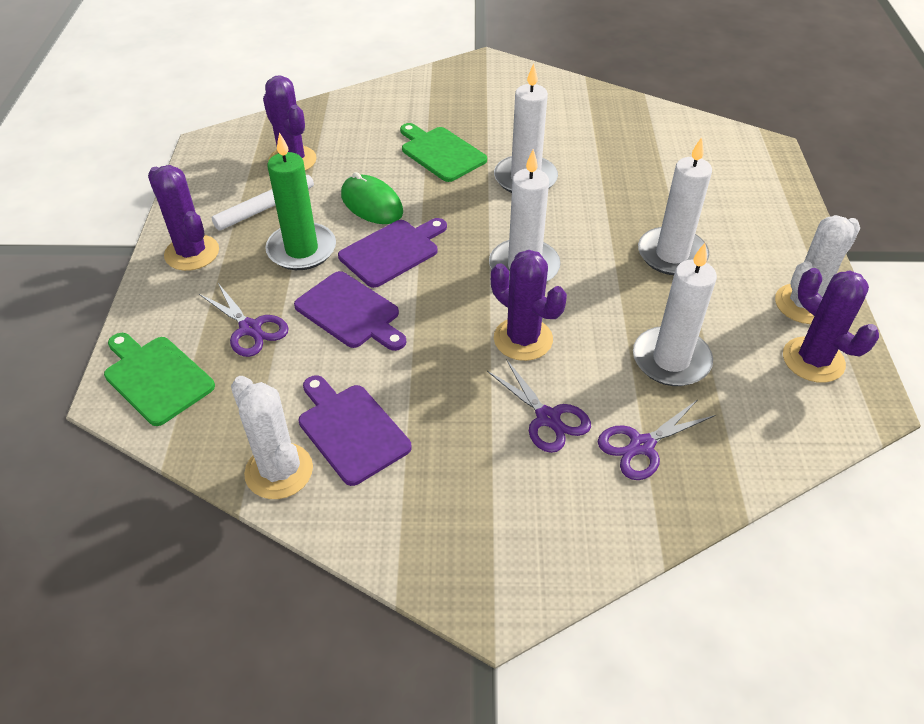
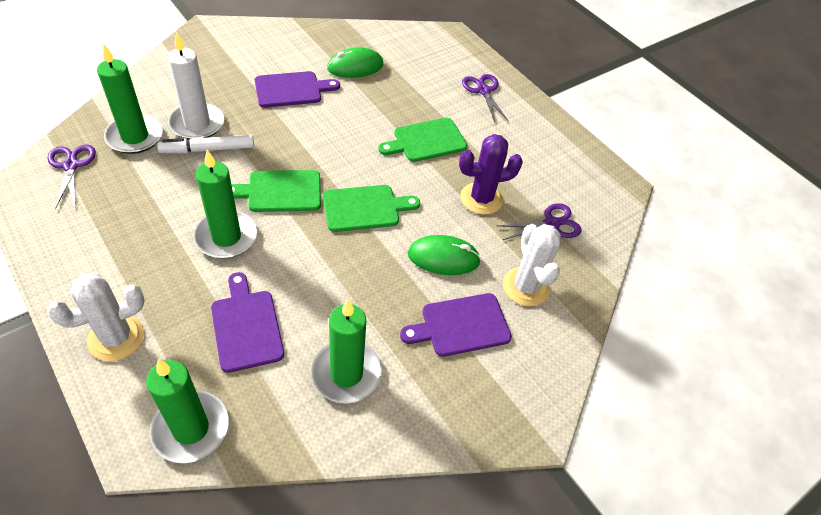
green candle: [265,132,336,270] = 1 -> [97,45,163,154] [146,359,229,463] [193,150,257,258] [311,300,382,404] = 4
green cutting board: [104,333,215,426] [400,123,487,182] = 2 -> [231,170,321,212] [323,185,420,232] [378,118,467,162] = 3
green mouse: [341,172,403,224] = 1 -> [327,48,384,78] [408,235,481,275] = 2
purple cactus: [148,165,219,271] [263,75,317,171] [491,250,567,361] [783,268,879,383] = 4 -> [459,134,523,215] = 1
white candle: [489,149,561,282] [494,63,558,193] [633,243,717,386] [638,137,712,275] = 4 -> [168,32,224,139] = 1

